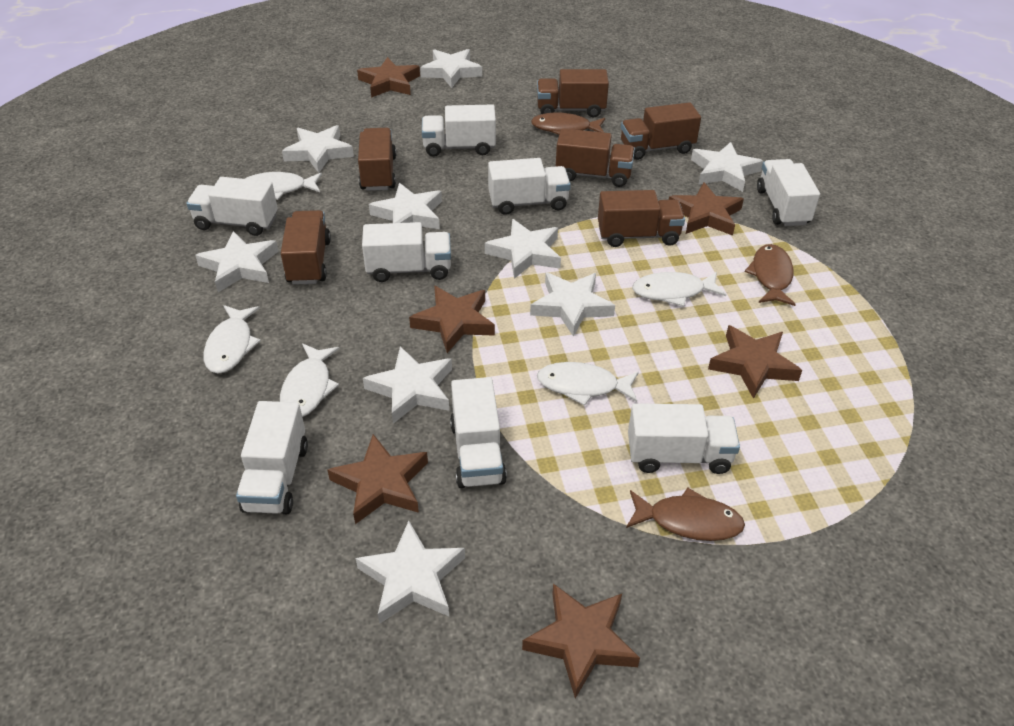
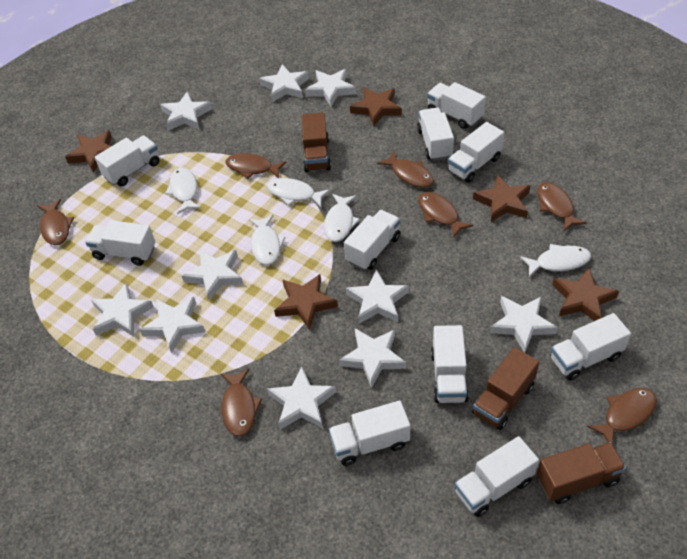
brown fish: [531,113,605,135] [626,488,745,541] [745,244,796,306] = 3 -> [37,199,74,245] [221,369,262,436] [225,153,286,179] [377,151,434,188] [418,192,473,238] [537,182,587,232] [587,388,657,443] = 7
brown star: [327,434,428,524] [357,57,420,98] [409,286,495,353] [522,584,640,698] [669,182,744,236] [708,325,802,399] = 6 -> [65,130,112,173] [274,274,338,330] [350,87,402,126] [473,174,530,222] [552,268,619,321] = 5
brown truck: [281,210,331,285] [358,128,396,191] [537,69,609,118] [556,128,635,187] [598,190,685,247] [621,102,701,160] = 6 -> [302,112,331,172] [472,347,539,430] [537,442,626,504] = 3
white star: [195,231,279,292] [282,125,354,173] [356,521,465,624] [363,346,452,424] [369,183,442,229] [420,49,482,88] [485,219,561,279] [530,273,615,337] [691,142,763,192] = 9 -> [91,283,154,337] [140,297,205,353] [160,92,212,130] [182,249,243,301] [259,64,309,102] [267,367,336,430] [305,69,356,107] [339,328,406,388] [346,269,409,324] [490,296,558,353] = 10
white truck: [186,177,278,236] [236,401,308,514] [362,222,451,282] [422,105,496,157] [450,377,507,488] [488,158,571,215] [628,403,740,474] [757,159,820,226] = 8 -> [85,220,155,266] [95,136,160,186] [329,401,410,466] [344,210,401,270] [417,108,454,161] [427,82,486,129] [431,325,469,403] [448,122,504,183] [454,436,539,517] [550,313,631,381] = 10

